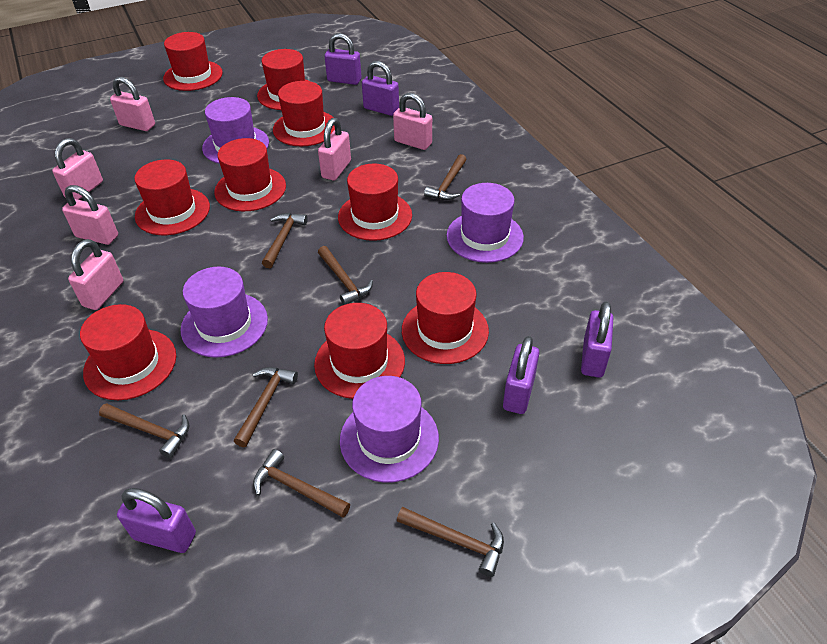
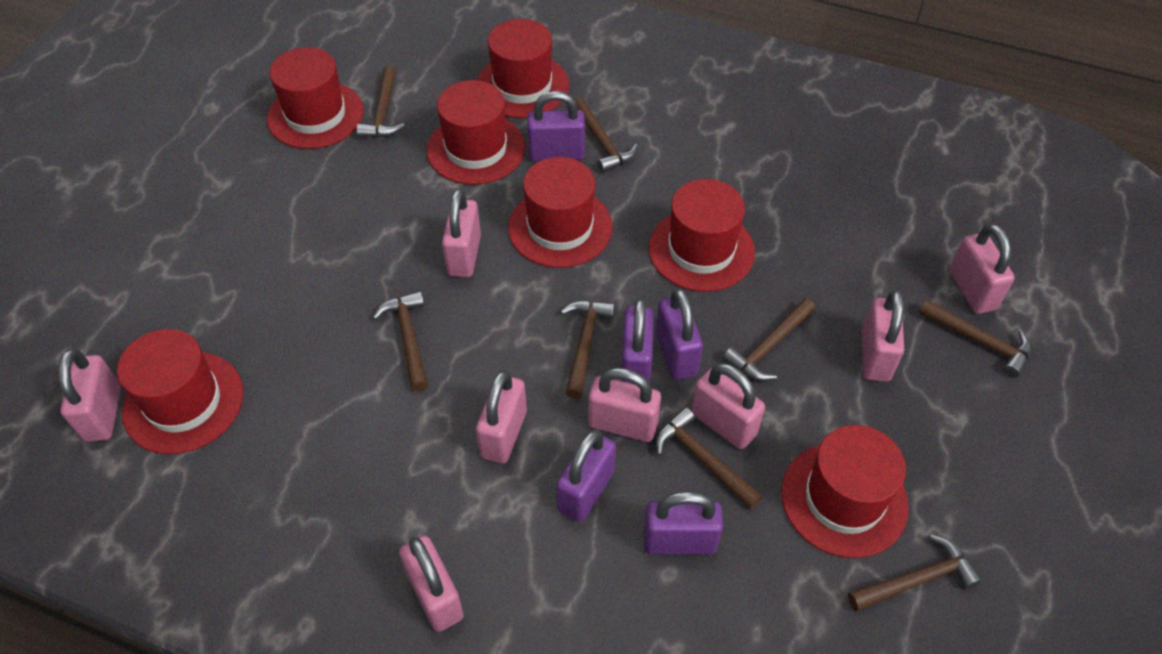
brown hammer: [99,403,189,458] [234,367,298,447] [253,449,350,518] [262,213,308,268] [318,246,373,305] [397,507,504,577] [424,154,467,200] = 7 -> [356,66,405,138] [373,291,428,392] [560,301,615,399] [575,98,638,173] [655,407,762,509] [723,298,815,381] [848,534,982,611] [918,299,1031,378] = 8
pink padlock: [52,138,103,200] [62,185,118,245] [68,239,123,310] [110,77,155,131] [318,118,351,180] [393,93,432,150] = 6 -> [58,349,121,442] [399,535,464,632] [442,188,481,277] [476,370,527,463] [588,368,661,442] [691,363,765,449] [862,290,904,382] [949,224,1015,314] = 8
purple hat: [181,267,268,358] [202,97,269,164] [340,376,439,483] [446,183,524,263] = 4 -> none = 0
red hat: [80,304,176,400] [134,160,210,235] [163,32,223,91] [214,138,286,211] [257,49,309,110] [273,81,335,147] [314,303,405,399] [338,163,412,241] [402,272,489,364] = 9 -> [117,329,244,454] [267,47,364,149] [427,80,525,185] [477,19,569,118] [508,157,613,268] [649,179,755,292] [781,425,909,558] = 7

